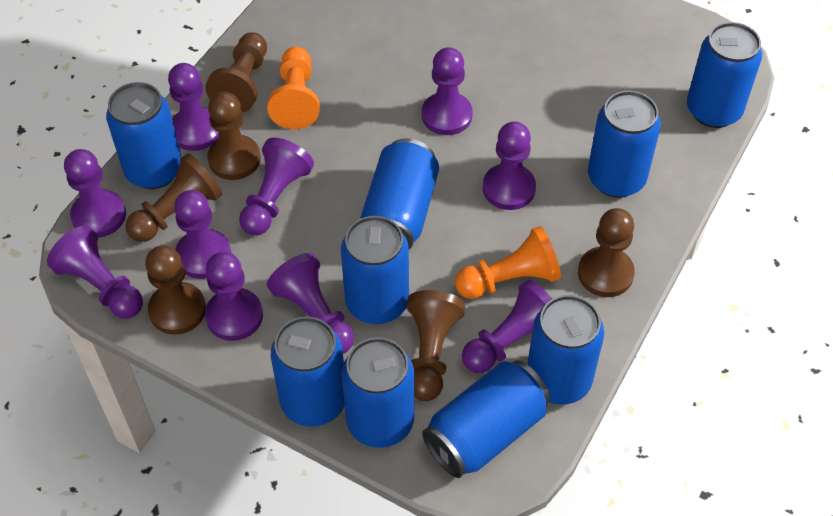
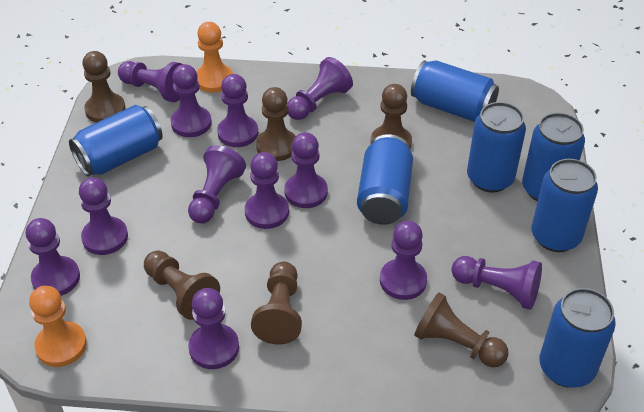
blue can: [106,82,182,189] [271,316,345,427] [341,216,409,324] [341,337,414,448] [360,138,439,250] [422,360,550,478] [527,295,604,405] [588,91,661,198] [687,22,762,128] = 9 -> [69,105,163,176] [357,134,413,225] [411,60,499,122] [467,102,526,192] [522,113,585,201] [531,159,598,252] [539,288,616,388] = 7
purple pawn: [47,226,143,319] [64,149,126,238] [168,63,219,151] [174,190,231,279] [205,252,263,341] [239,138,314,235] [267,253,354,354] [422,47,473,135] [462,280,552,373] [483,121,536,210] = 10 -> [26,218,80,296] [79,177,128,255] [118,61,183,102] [171,64,212,137] [188,145,246,224] [188,288,239,369] [217,74,258,147] [245,152,289,229] [284,132,328,208] [287,57,353,120] [380,221,427,300] [452,256,542,310] = 12

